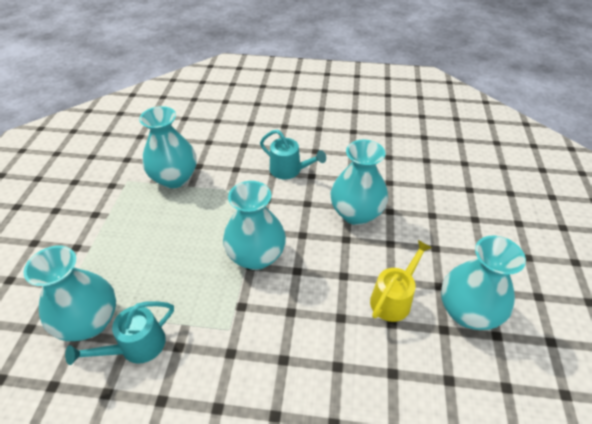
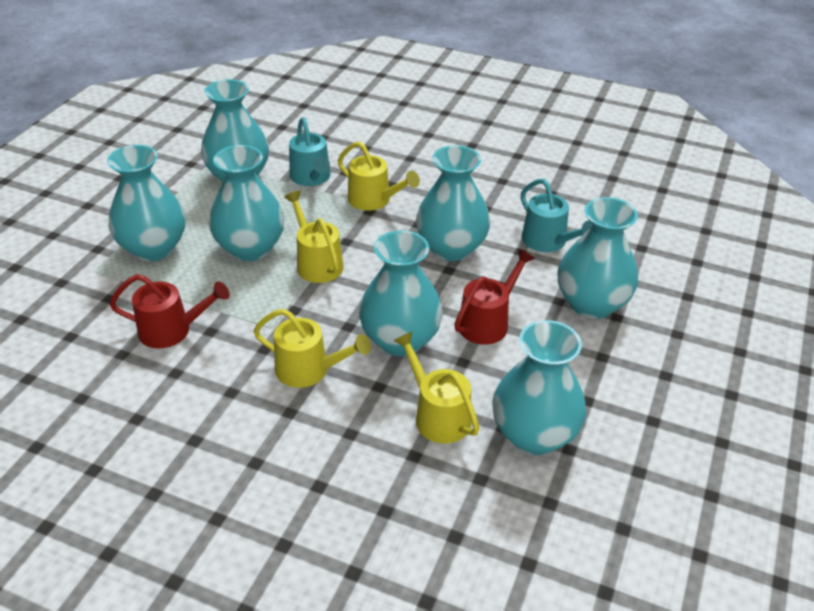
red watering can: none = 0 -> [109,274,230,348] [454,249,535,345] = 2
turquoise vase: [24,246,116,341] [139,106,197,188] [223,181,286,270] [330,140,388,225] [441,235,526,330] = 5 -> [107,145,185,261] [201,79,269,183] [209,145,285,261] [359,230,443,356] [416,145,490,261] [492,320,586,455] [557,197,638,319] = 7
yellow watering can: [370,240,432,322] = 1 -> [253,309,371,388] [284,191,344,283] [338,142,420,211] [393,332,480,444] = 4

